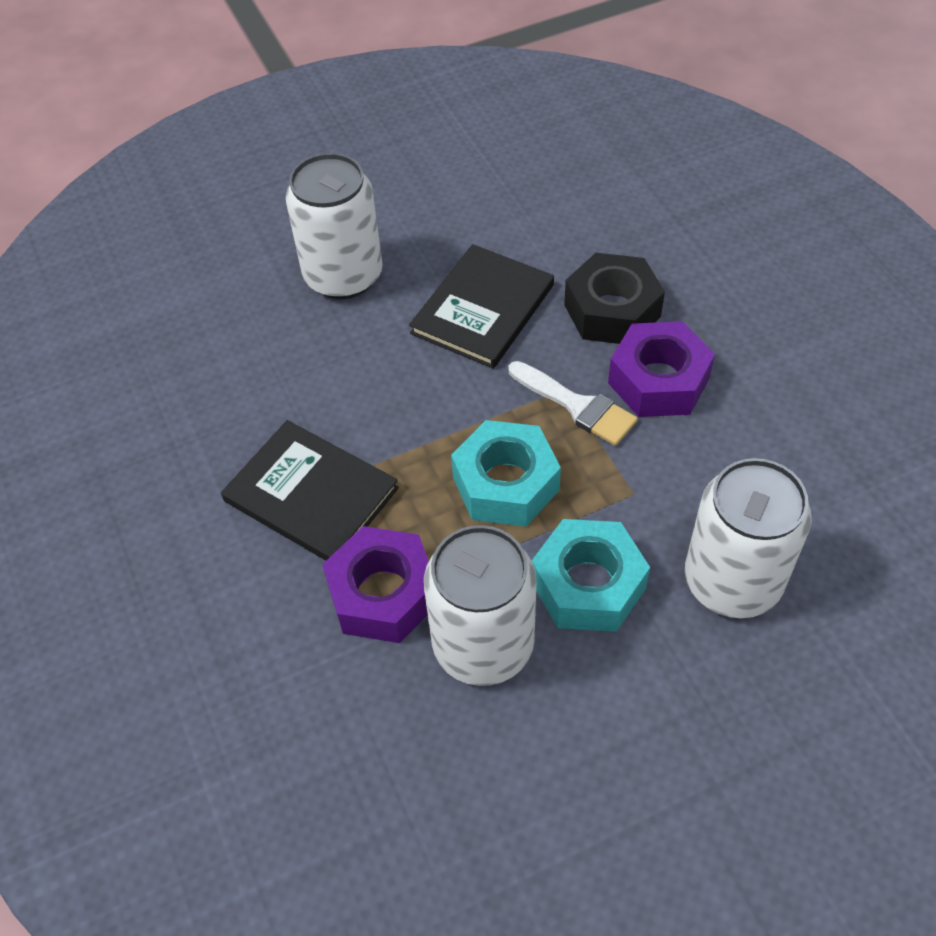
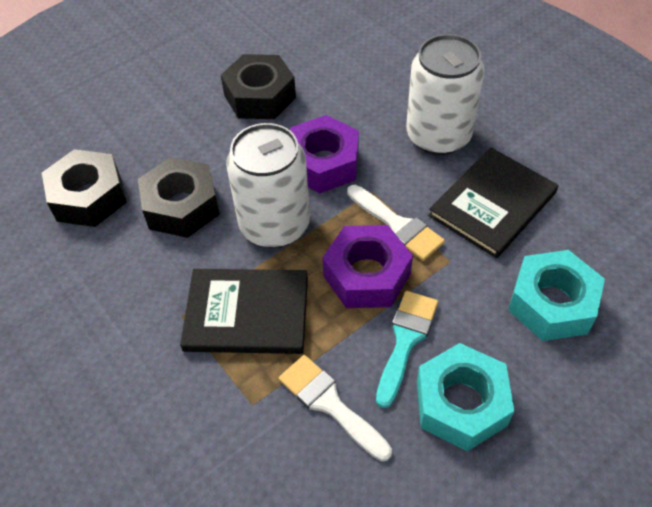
black nut: [564,253,665,344] = 1 -> [42,149,127,227] [138,157,220,238] [221,54,296,119] = 3
turquoise brush: none = 0 -> [376,291,438,408] = 1
white brush: [509,361,638,446] = 1 -> [279,355,392,461] [347,185,445,261] = 2
white can: [286,153,383,299] [424,525,536,686] [685,458,812,618] = 3 -> [226,123,310,248] [406,34,485,155] = 2

